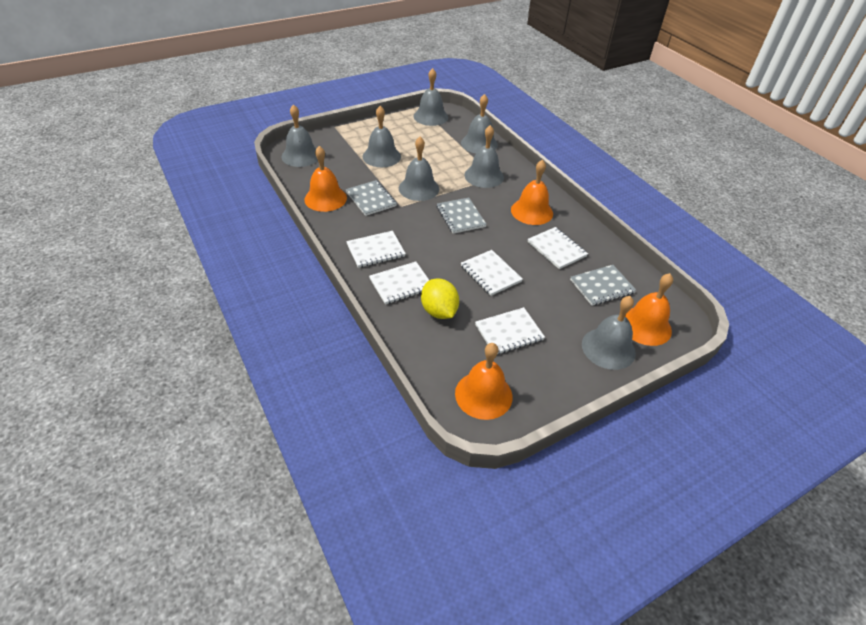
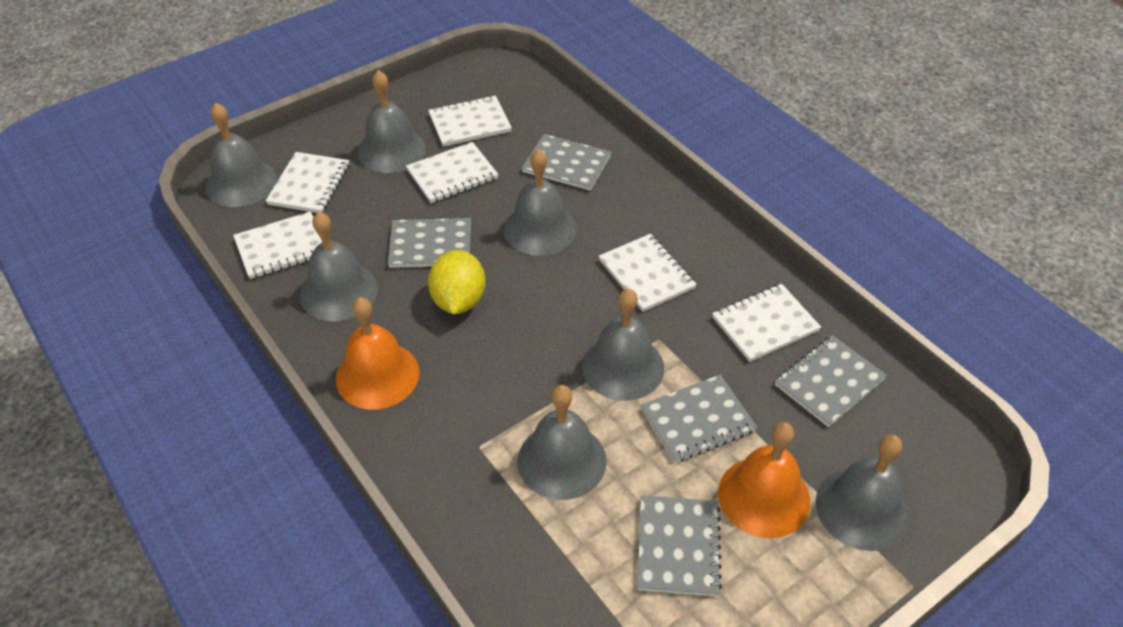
grey notebook: [346,180,397,216] [437,198,487,234] [570,265,636,306] = 3 -> [388,217,471,268] [522,134,611,191] [637,495,722,597] [641,374,757,463] [775,335,887,427] = 5
orange bell: [304,146,347,212] [455,343,512,420] [511,159,553,225] [625,273,673,346] = 4 -> [336,297,420,410] [718,422,810,538] = 2
white notebook: [346,231,406,268] [369,262,429,305] [461,250,523,296] [475,307,545,355] [528,227,588,269] = 5 -> [233,211,322,279] [266,152,349,213] [406,142,499,203] [428,95,512,147] [599,234,697,312] [712,284,821,362] = 6

